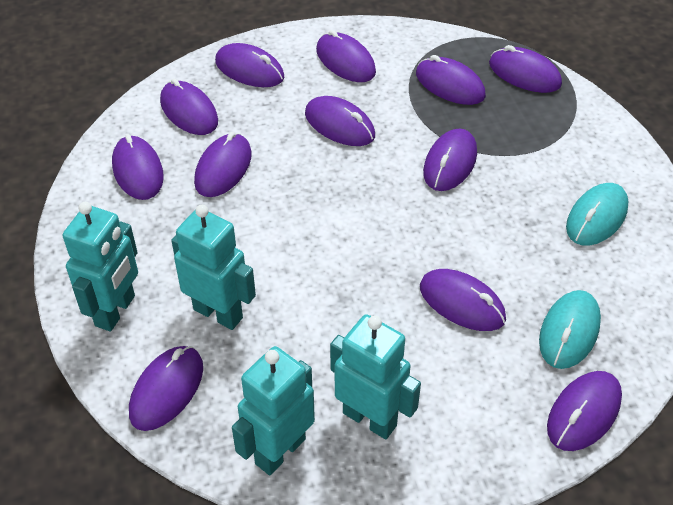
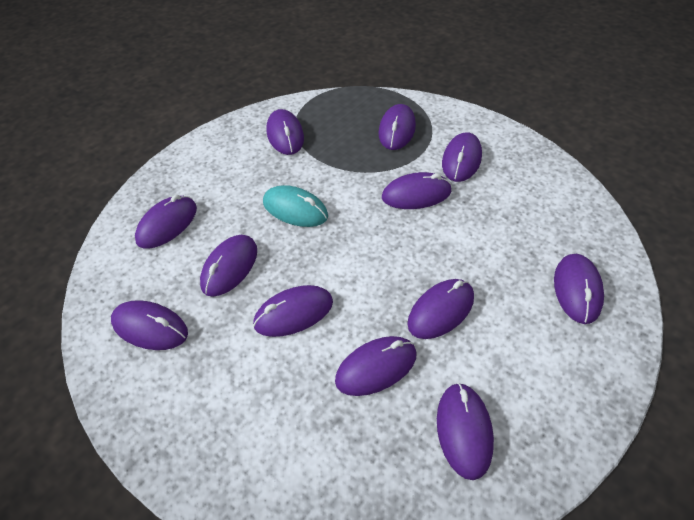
turquoise mouse: [539,290,601,369] [566,183,629,246] = 2 -> [263,185,328,227] = 1
turquoise robot: [63,202,138,331] [171,205,256,330] [232,346,315,475] [330,314,421,439] = 4 -> none = 0

